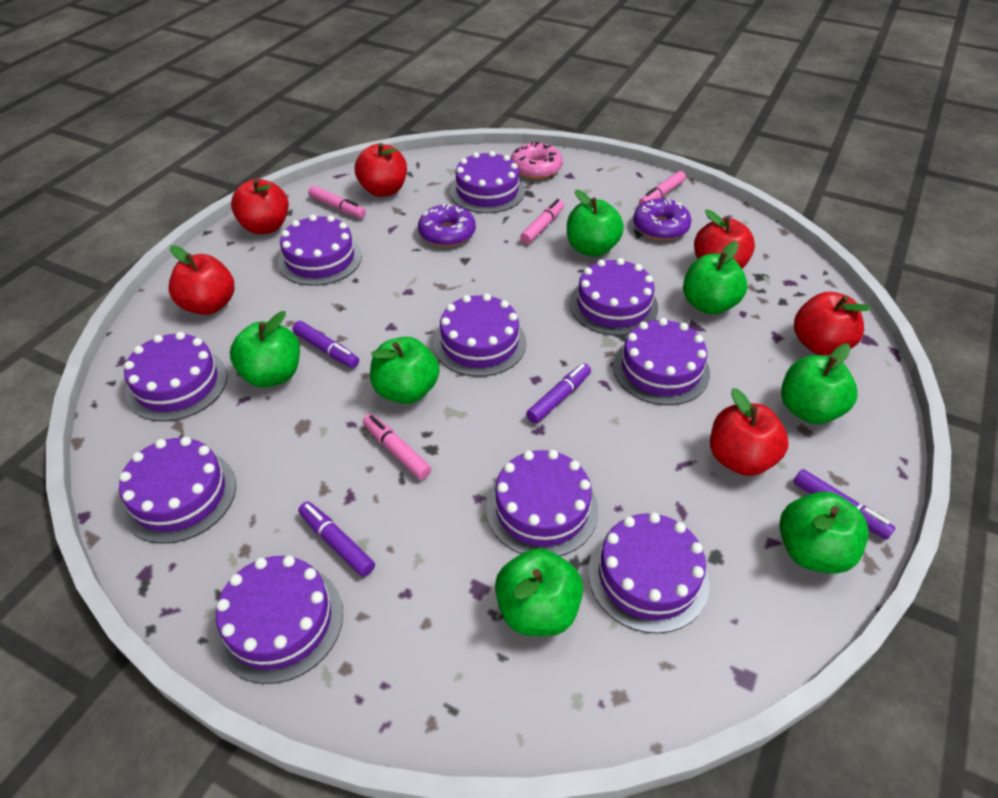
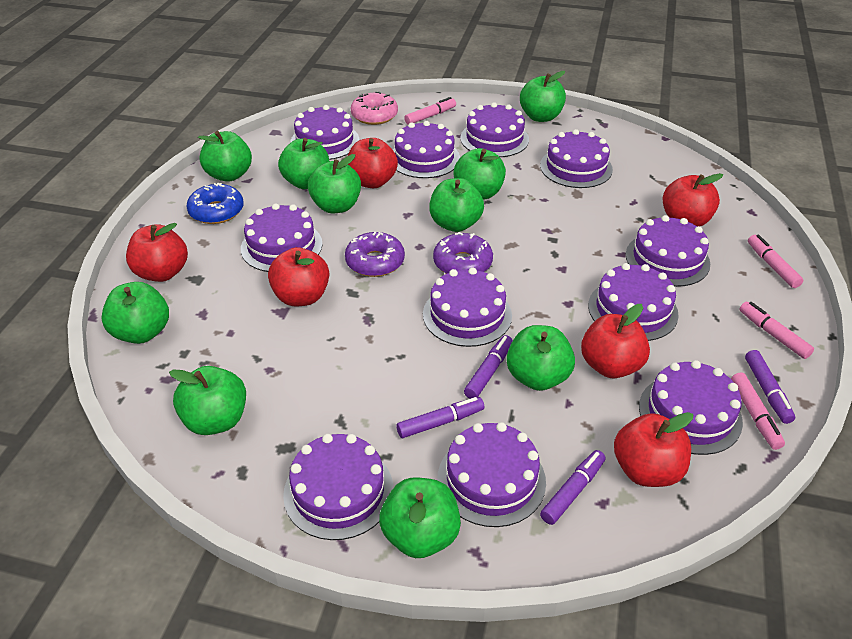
blue donut: none = 0 -> [187,183,243,224] = 1
green apple: [230,311,300,387] [370,336,439,404] [495,548,583,636] [567,190,624,257] [683,241,747,315] [779,492,869,574] [781,344,857,424] = 7 -> [102,282,169,344] [169,366,246,435] [198,131,252,182] [278,138,329,189] [308,154,361,213] [379,478,461,558] [429,178,484,232] [454,148,506,200] [506,325,575,391] [520,71,566,122] = 10
purple cake: [119,437,236,544] [124,332,227,421] [215,555,343,684] [278,215,362,286] [434,294,526,377] [450,151,525,213] [486,450,598,556] [569,258,658,336] [588,512,710,633] [613,318,710,405] = 10 -> [241,203,323,272] [283,434,393,540] [290,105,359,160] [393,121,460,178] [423,267,512,347] [437,422,546,527] [460,102,529,157] [540,129,613,188] [588,263,679,341] [626,215,710,287] [639,360,743,455] = 11

